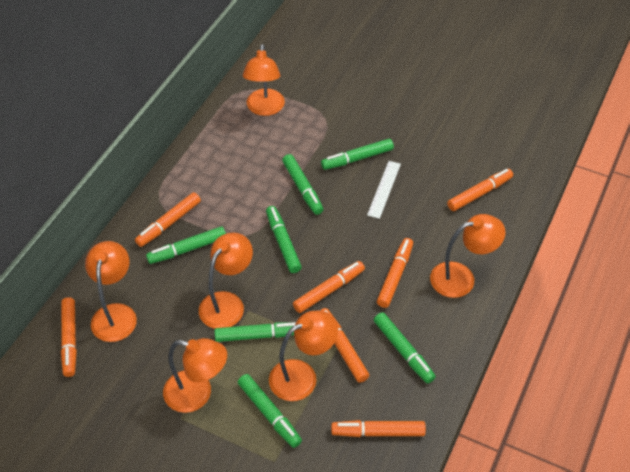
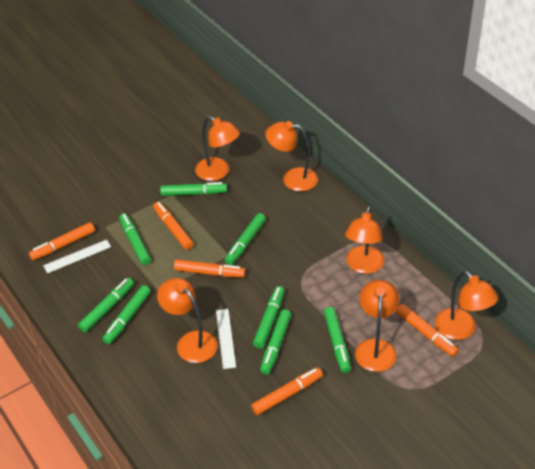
green marker: [146,226,226,264] [215,322,296,342] [238,374,302,448] [266,206,302,273] [282,154,323,215] [321,139,394,170] [374,312,436,383] = 7 -> [78,278,134,332] [103,285,151,344] [119,213,151,265] [160,182,227,196] [225,213,266,265] [253,286,285,349] [260,309,291,375] [324,307,351,373] = 8
orange marker: [61,297,77,377] [135,192,201,247] [293,261,365,313] [320,308,369,383] [331,420,426,437] [377,238,413,308] [447,169,513,211] = 7 -> [29,222,95,260] [153,202,194,250] [174,259,246,278] [251,367,323,415] [396,304,459,357] = 5
white ruler: [367,161,401,219] = 1 -> [43,239,111,273] [216,309,236,369] = 2

